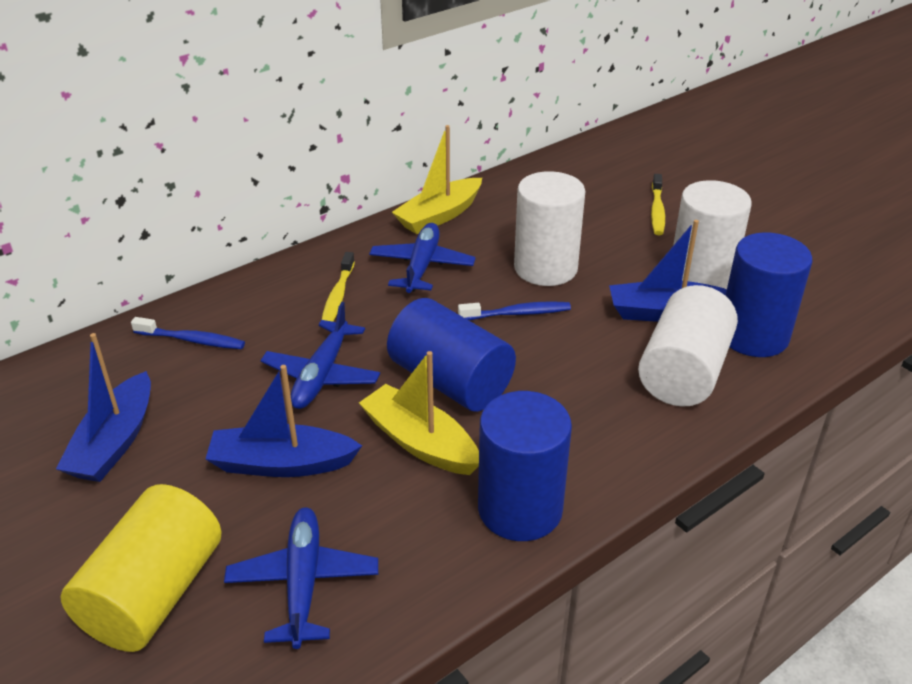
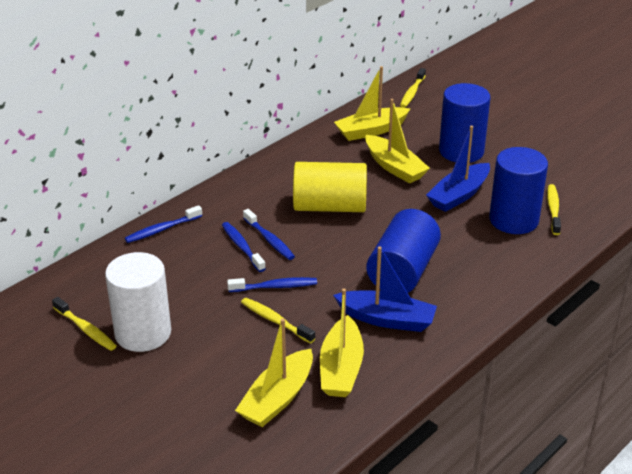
blue boat: [56,333,151,482] [206,365,362,477] [609,220,727,322] = 3 -> [333,246,437,332] [426,126,490,212] = 2
blue plane: [224,507,378,649] [260,302,380,409] [369,223,476,293] = 3 -> none = 0
blue toothbrush: [131,317,245,349] [458,301,571,320] = 2 -> [125,205,202,243] [222,222,266,272] [227,277,317,292] [243,209,295,260] = 4
white cylinder: [514,171,585,286] [638,285,738,407] [673,180,752,289] = 3 -> [105,252,171,352] = 1
yellow boat: [359,351,479,475] [392,125,482,234] = 2 -> [235,318,313,427] [320,288,364,397] [334,66,410,141] [365,99,430,183] = 4
yellow toothbrush: [322,252,355,322] [651,174,665,235] = 2 -> [52,297,117,351] [241,298,315,344] [400,68,426,108] [547,184,561,235] = 4

